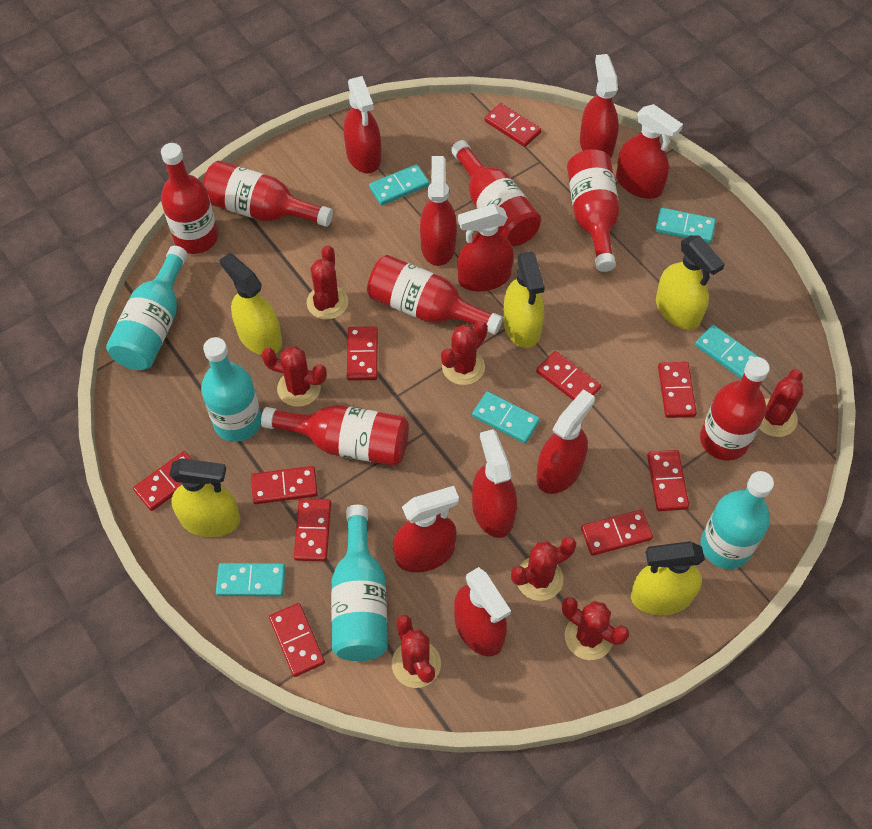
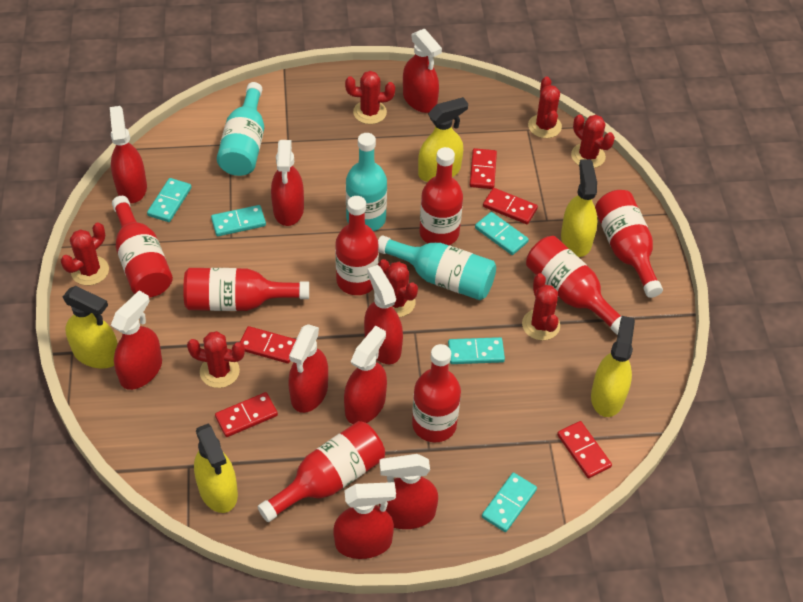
red bottle: [161,143,218,254] [203,161,333,227] [261,405,409,466] [367,255,503,335] [451,140,541,246] [567,149,620,272] [700,357,770,461] = 7 -> [112,196,173,297] [183,268,309,311] [257,421,385,522] [335,196,379,295] [412,344,461,442] [420,147,463,245] [526,236,622,335] [595,190,663,298] = 8
red domino: [133,451,193,511] [251,466,318,504] [269,603,325,677] [294,499,331,561] [347,326,378,381] [484,103,541,147] [536,351,601,400] [581,510,653,556] [647,450,689,511] [658,362,697,418] = 10 -> [215,392,278,437] [240,326,296,364] [470,148,497,189] [483,188,538,224] [557,421,612,478] = 5
turquoise bottle: [106,246,188,370] [201,337,261,442] [331,505,388,661] [700,471,774,569] = 4 -> [217,82,264,176] [346,133,387,231] [378,236,496,300] = 3

